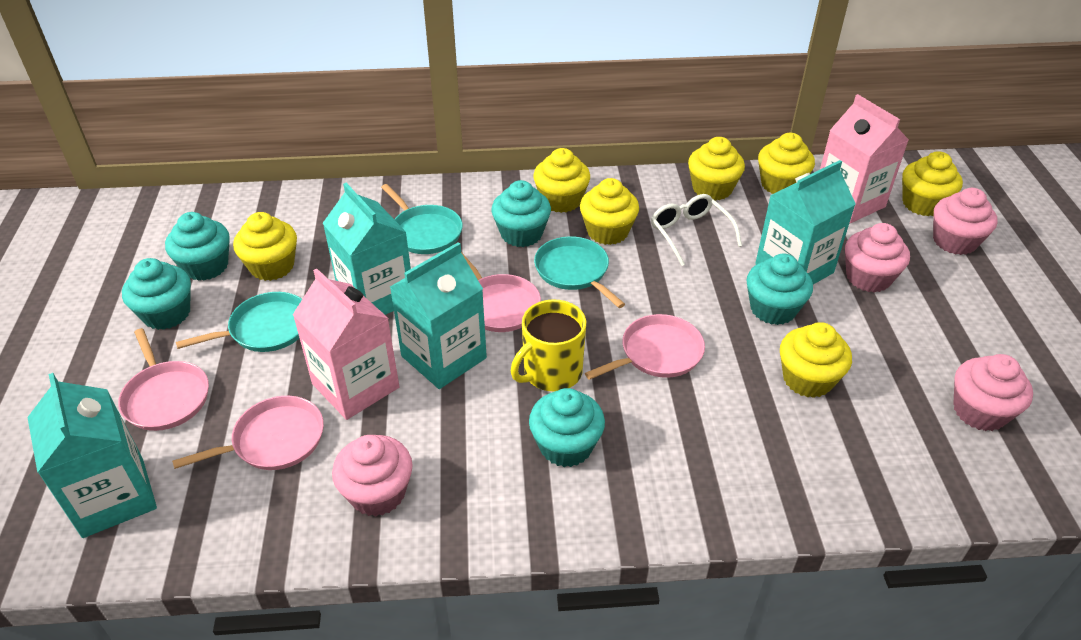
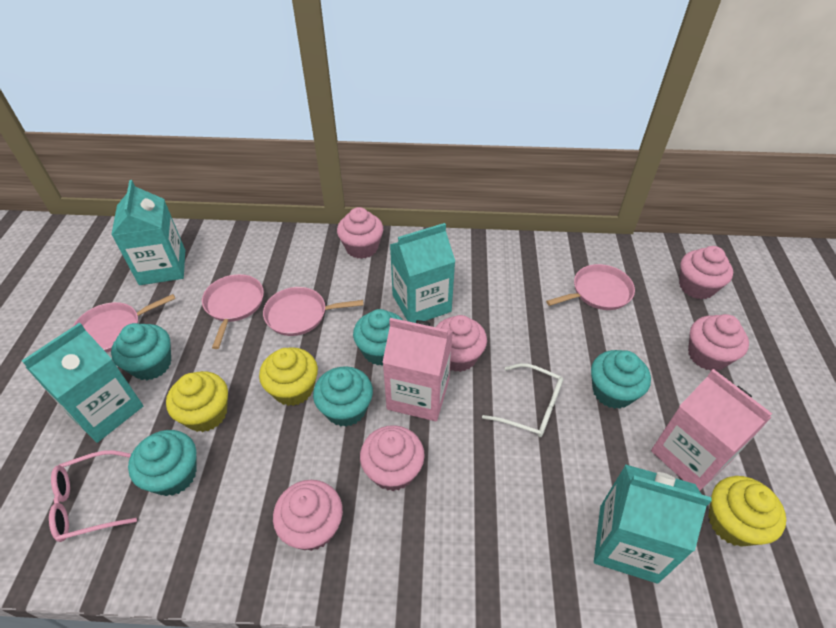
pink cupcake: [332,435,413,517] [845,223,910,293] [933,188,998,255] [953,354,1033,431] = 4 -> [273,480,343,551] [337,207,383,259] [360,425,425,491] [436,315,487,372] [679,246,733,299] [688,314,749,371] = 6
pink glasses: none = 0 -> [49,450,137,542] = 1
turquoise pan: [176,292,302,352] [381,184,463,254] [534,236,625,308] = 3 -> none = 0
yellow cupcake: [233,212,297,281] [533,148,590,213] [580,178,639,245] [688,137,745,201] [758,133,815,194] [780,322,852,398] [902,151,963,216] = 7 -> [166,371,228,432] [259,347,318,406] [708,476,786,547] = 3
yellow mug: [511,299,586,392] = 1 -> none = 0

